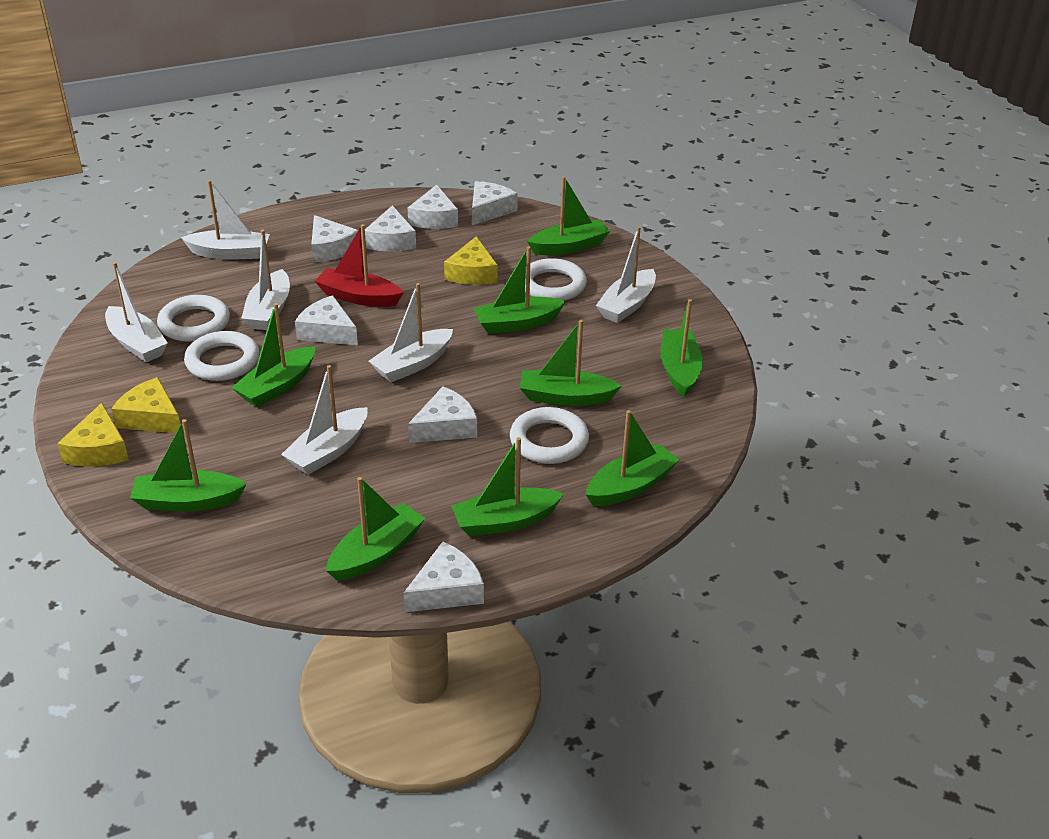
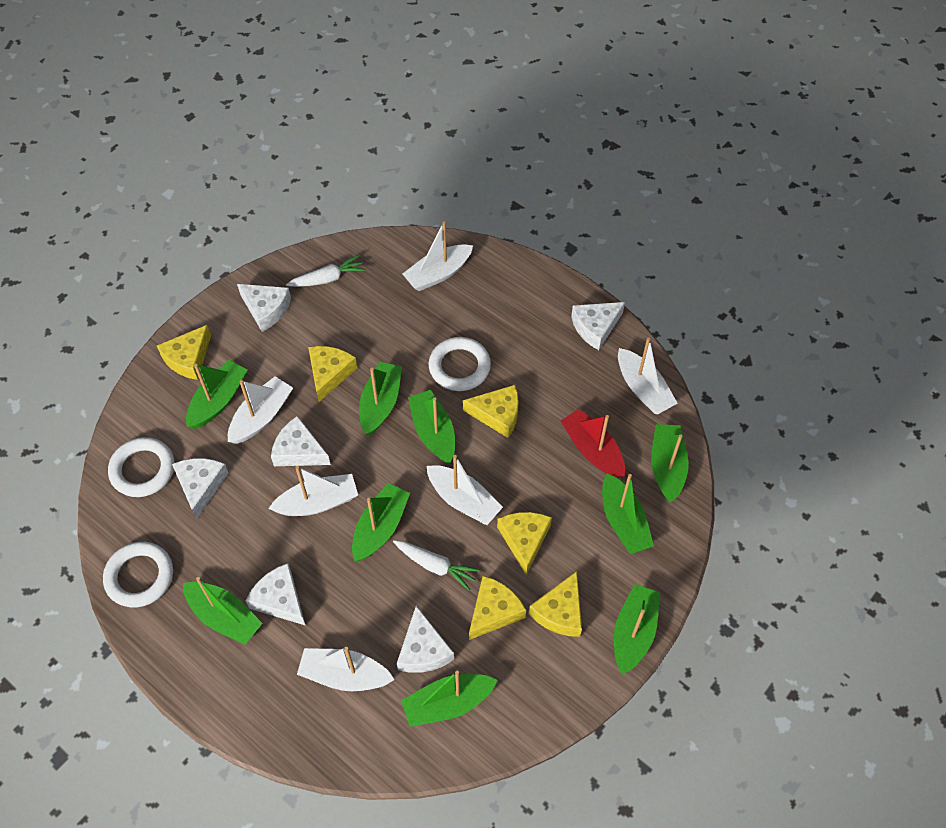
white carrot: none = 0 -> [286,255,366,287] [393,540,480,591] = 2
white cheese: [295,295,358,345] [311,215,358,262] [365,205,416,251] [404,542,484,612] [408,185,458,229] [408,386,477,443] [472,181,518,225] = 7 -> [172,458,229,519] [237,284,291,332] [245,563,306,626] [271,416,331,466] [397,606,454,673] [571,302,625,350] = 6
white ring: [157,295,230,342] [184,331,260,381] [510,407,589,464] [525,258,587,301] = 4 -> [103,542,173,607] [108,437,174,497] [429,337,491,391] = 3
yellow cheese: [57,403,129,467] [111,377,180,433] [444,236,498,285] = 3 -> [157,325,211,380] [308,346,357,402] [463,385,519,438] [469,576,526,640] [497,512,552,575] [529,571,582,637] = 6

